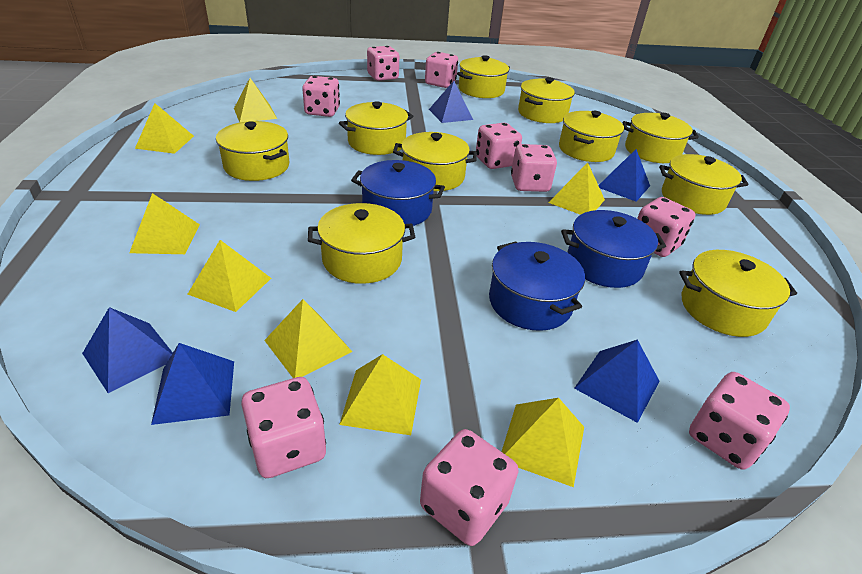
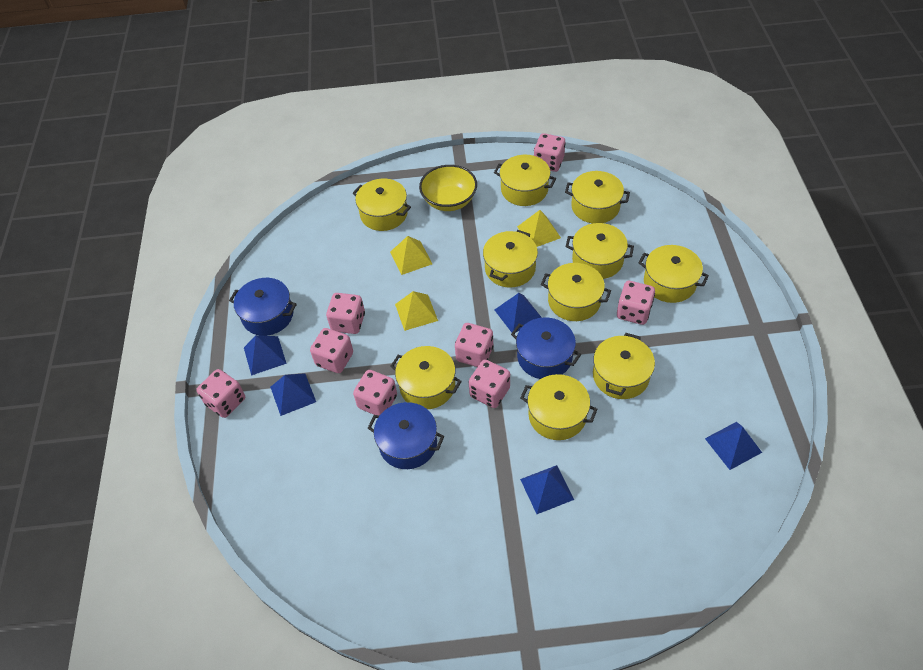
pink dice: [241,377,326,478] [302,76,340,117] [367,46,399,81] [420,429,519,546] [425,52,458,88] [476,123,522,169] [511,144,557,192] [637,197,696,257] [689,372,790,470] = 9 -> [196,369,245,418] [310,328,353,373] [326,293,365,334] [353,370,397,416] [455,323,493,367] [469,360,510,408] [534,133,565,172] [617,281,655,325] = 8
yellow bowl: none = 0 -> [419,165,477,211] = 1
yellow pyramid: [129,193,200,254] [135,103,194,154] [188,240,271,312] [234,78,277,122] [264,299,352,378] [339,354,421,435] [501,398,584,487] [548,162,605,215] = 8 -> [390,236,432,275] [395,291,438,331] [517,210,561,247] = 3

